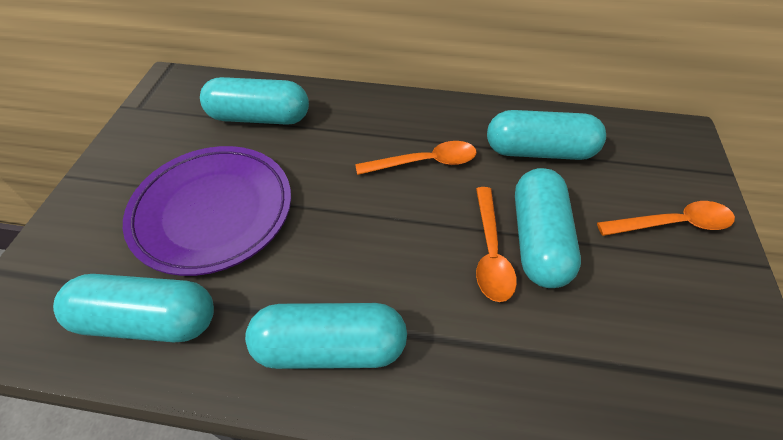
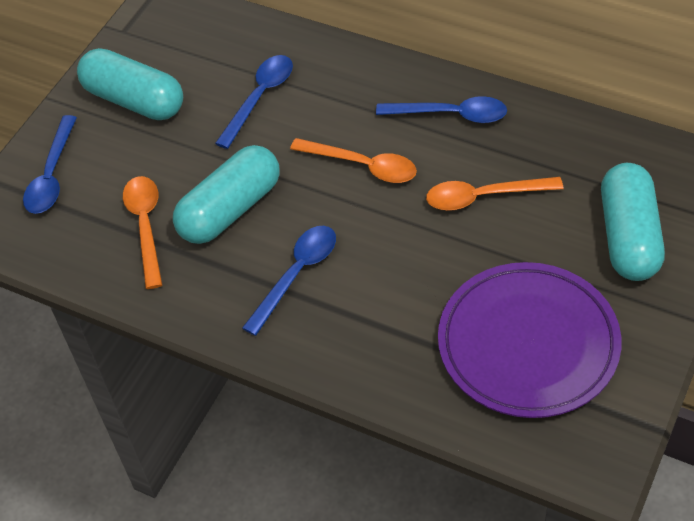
blue spoon: none = 0 -> [23,115,77,214] [215,55,293,149] [242,226,336,336] [376,96,507,123] = 4
turquoise capsule: [53,274,214,342] [200,77,309,125] [245,303,407,369] [487,110,606,160] [515,168,581,288] = 5 -> [77,48,183,120] [173,145,279,244] [601,163,665,281] = 3

